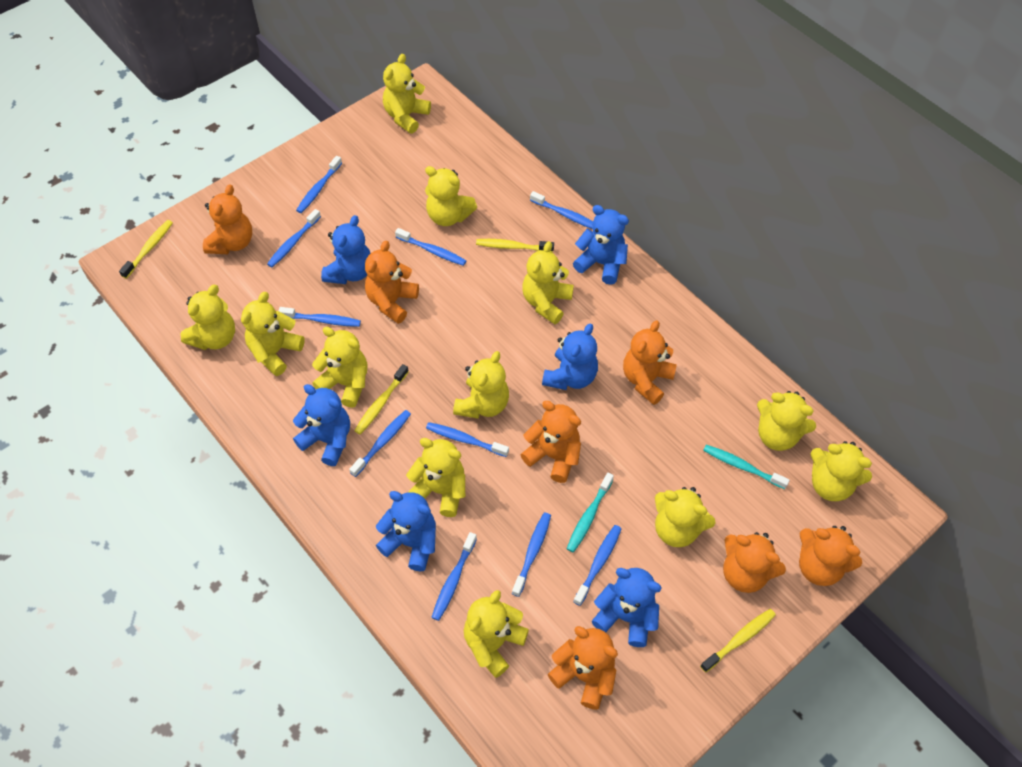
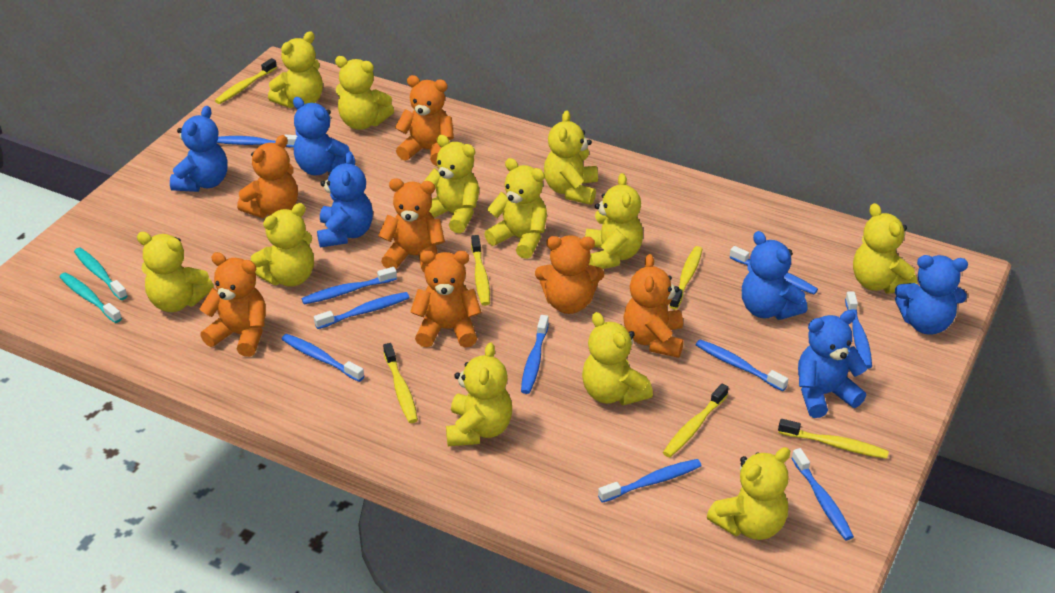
yellow toothbrush: [119,220,173,279] [354,364,409,434] [476,239,554,253] [700,609,776,672] = 4 -> [215,58,277,104] [383,343,418,423] [471,235,490,306] [663,384,729,457] [669,246,702,310] [778,419,889,459] = 6

